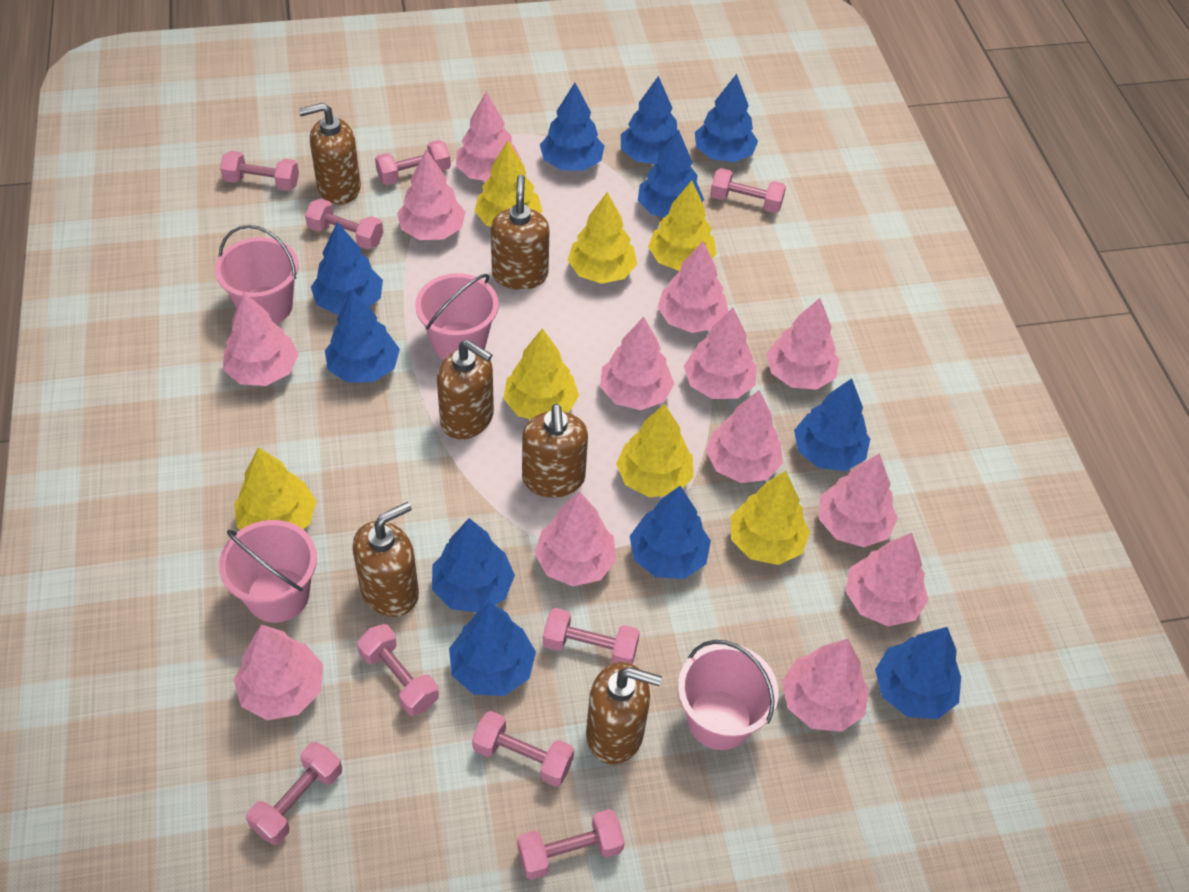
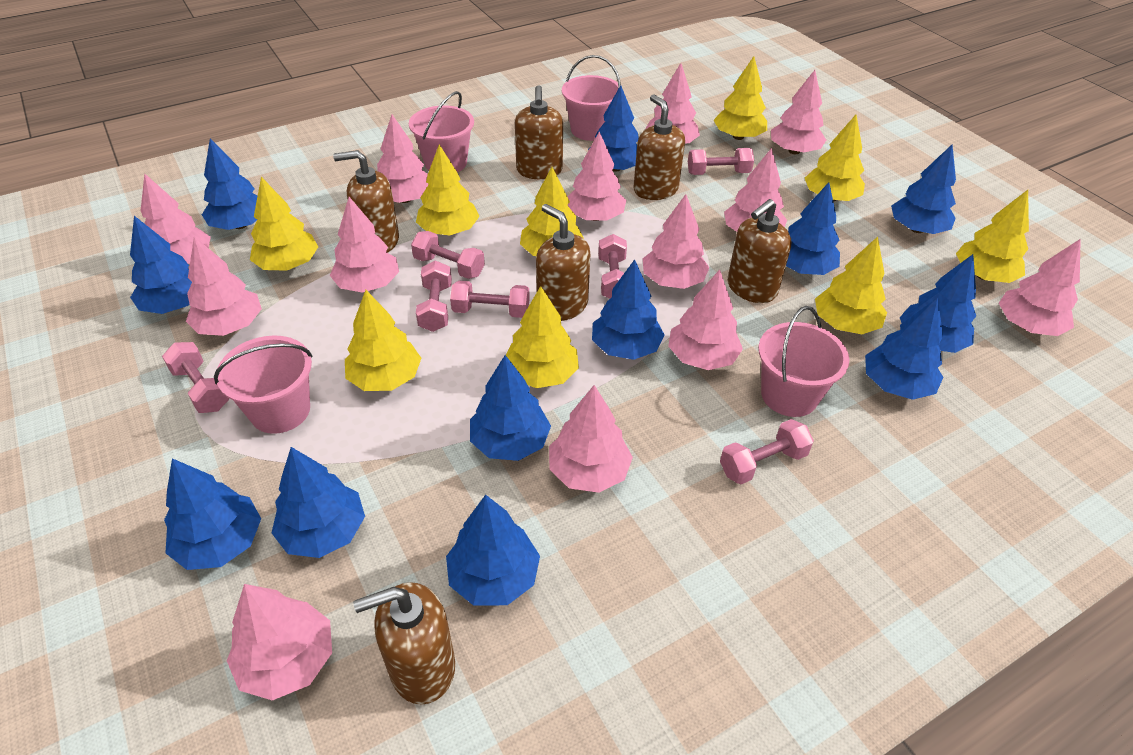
blue tree: [311,222,383,315] [325,290,400,383] [432,518,515,612] [449,602,536,696] [540,83,604,171] [621,76,677,164] [630,486,711,579] [638,129,704,218] [695,74,758,162] [794,378,870,471] [875,627,961,719] = 11 -> [130,216,192,314] [164,458,261,570] [202,138,257,230] [272,447,365,558] [446,495,540,606] [470,355,551,461] [588,85,639,172] [592,259,665,360] [786,182,840,275] [865,297,943,400] [891,145,956,234] [900,254,976,353] = 12
pink dumbbell: [220,151,299,191] [246,742,342,845] [305,199,383,249] [357,624,439,716] [375,140,451,185] [472,711,574,787] [517,809,625,880] [543,608,640,664] [710,168,786,213] = 9 -> [162,342,229,413] [411,231,485,279] [416,261,452,332] [450,280,530,318] [598,234,627,299] [688,148,754,175] [720,419,814,484] = 7
yellow tree: [234,447,316,530] [475,140,542,227] [503,328,579,419] [568,192,637,284] [616,404,694,497] [648,181,717,271] [730,471,810,565] = 7 -> [250,177,318,271] [345,290,421,391] [416,145,480,236] [506,286,579,388] [520,167,583,256] [714,56,767,140] [805,115,865,202] [815,237,887,334] [956,190,1029,283] = 9

